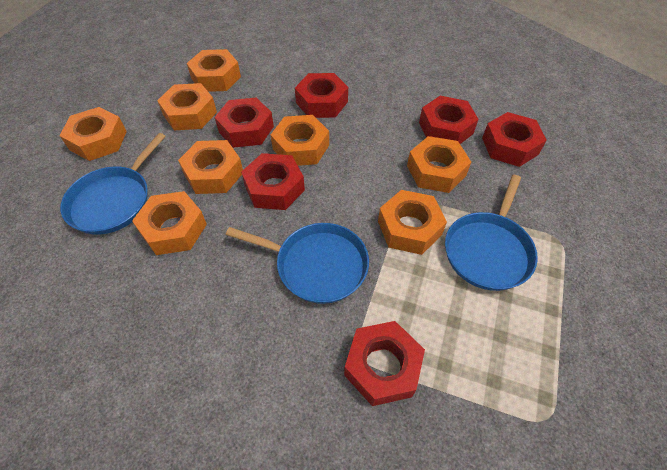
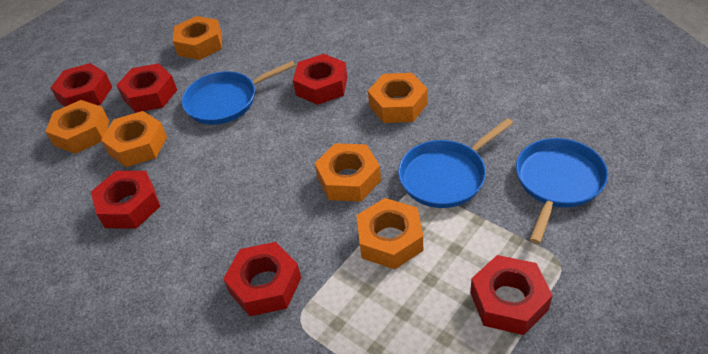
orange nut: [59,107,127,161] [132,191,207,255] [157,83,217,130] [178,140,243,194] [187,49,241,92] [271,115,329,166] [378,190,447,255] [407,136,471,193] = 8 -> [45,100,109,154] [101,111,167,167] [173,16,222,60] [315,143,381,202] [356,198,423,269] [368,73,428,123] = 6

